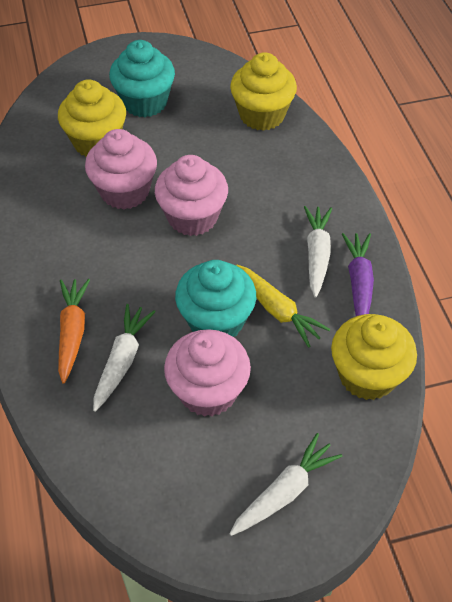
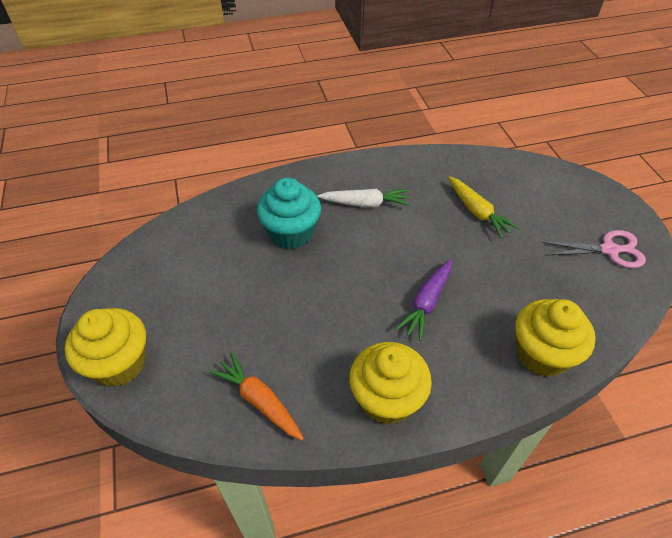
pink cupcake: [85,129,157,210] [155,155,228,236] [164,329,251,417] = 3 -> none = 0
pink scissors: none = 0 -> [541,230,646,268] = 1
turquoise cupcake: [109,40,175,117] [175,260,256,337] = 2 -> [257,178,321,249] = 1
white carrot: [93,304,156,412] [229,433,342,536] [304,206,332,298] = 3 -> [318,189,411,207] = 1

